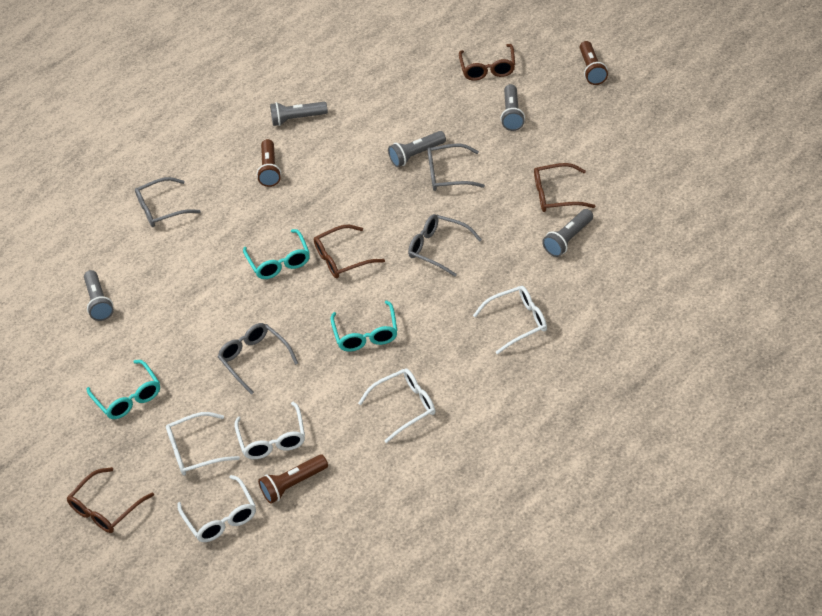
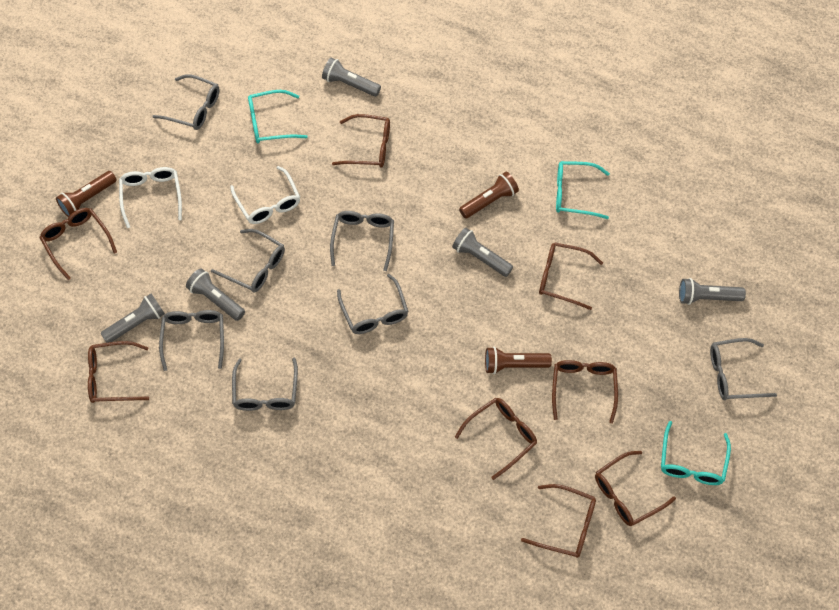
brown glasses: [67,467,154,533] [314,225,385,278] [459,44,515,81] [534,163,595,212] = 4 -> [39,208,117,280] [88,341,149,403] [332,114,390,168] [455,398,537,480] [521,484,596,558] [539,242,603,310] [552,360,618,424] [595,451,676,526] = 8
grey glasses: [135,177,201,227] [218,323,298,395] [408,214,482,276] [427,143,485,191] = 4 -> [152,74,219,130] [159,310,224,371] [211,229,285,292] [232,358,298,411] [330,211,394,271] [337,274,409,334] [710,338,777,400] = 7
white glasses: [166,412,240,476] [177,475,256,542] [235,402,305,459] [358,369,436,443] [473,286,547,354] = 5 -> [119,167,182,228] [230,166,300,224] = 2

